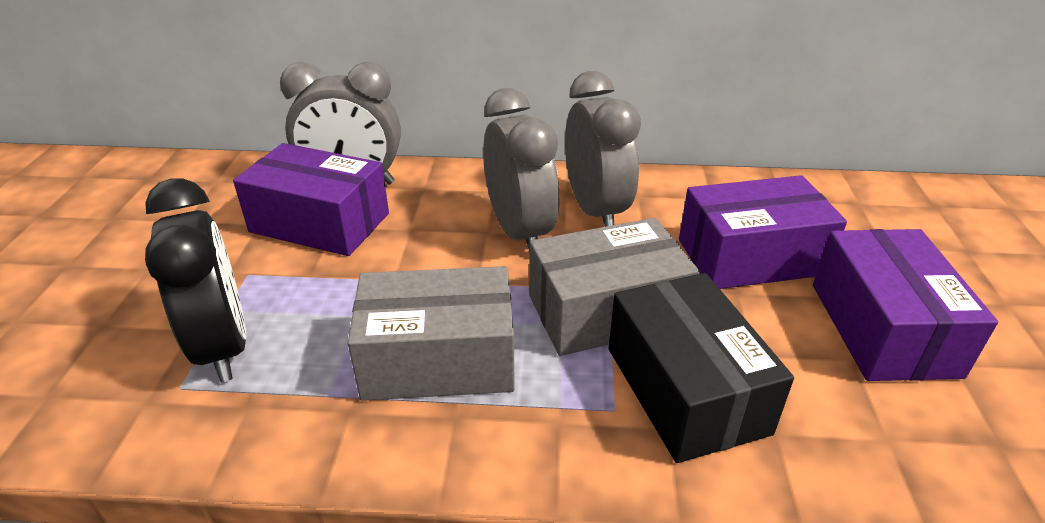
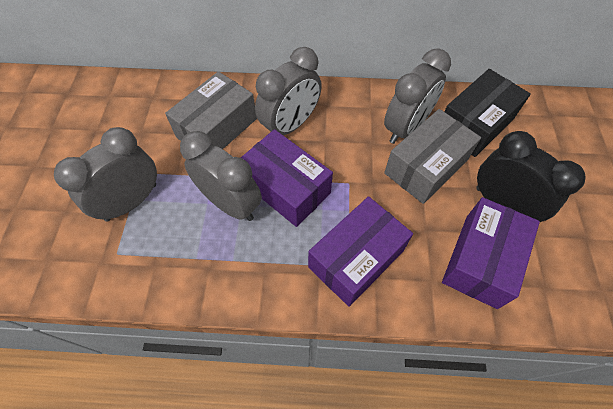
grey clock: [280,62,401,185] [483,88,559,253] [565,71,641,227] = 3 -> [54,127,157,222] [180,131,262,221] [255,47,322,135] [384,48,451,144] = 4

